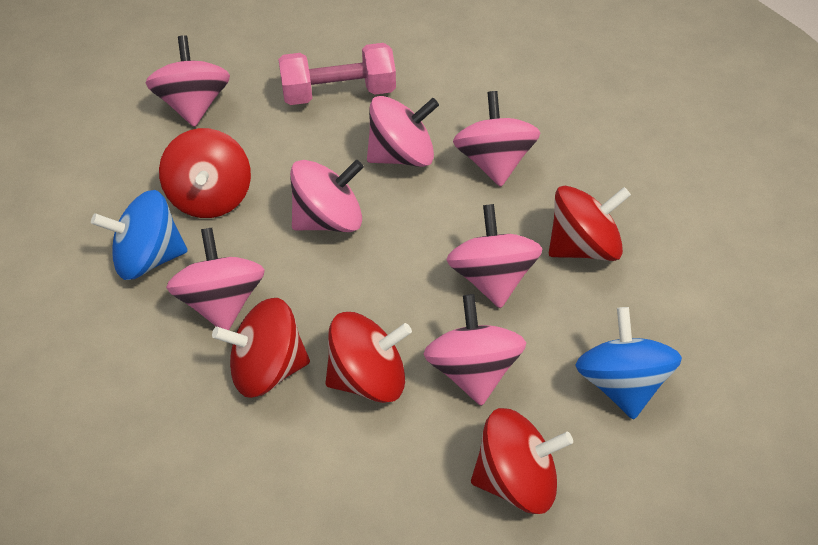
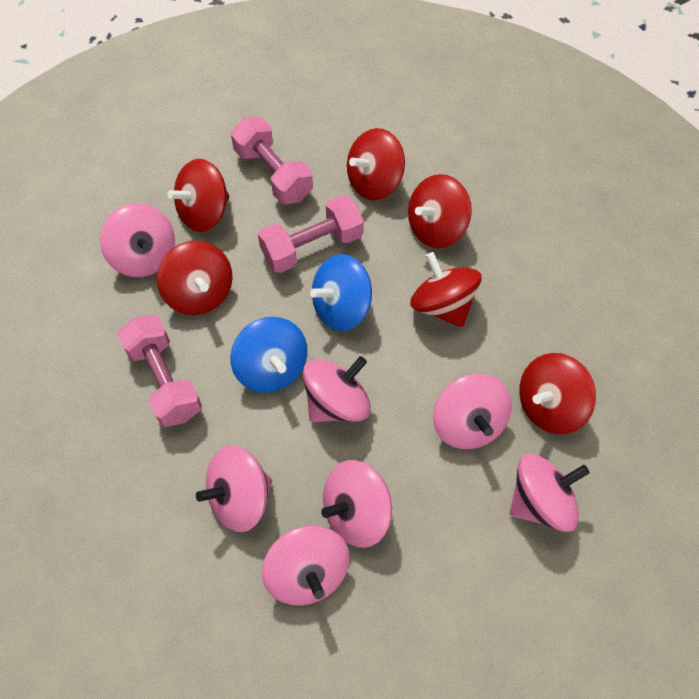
pink dumbbell: [278,43,396,105] = 1 -> [118,315,202,427] [231,117,313,204] [258,195,364,273] = 3
red spinning top: [159,128,251,218] [212,298,310,398] [325,312,412,403] [471,408,573,514] [549,186,631,261] = 5 -> [157,241,232,315] [167,159,229,232] [347,128,405,200] [408,174,472,248] [410,252,481,327] [519,353,596,434] = 6

